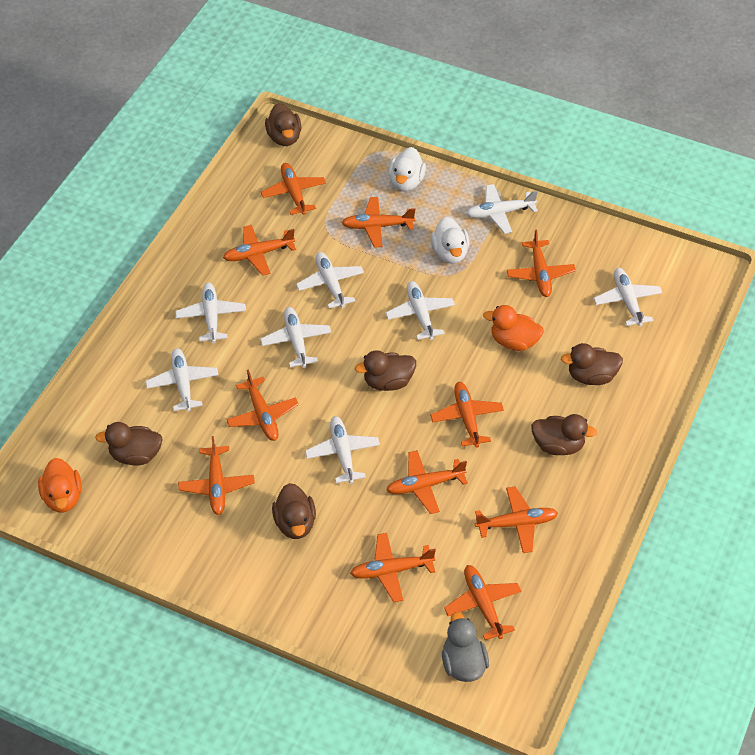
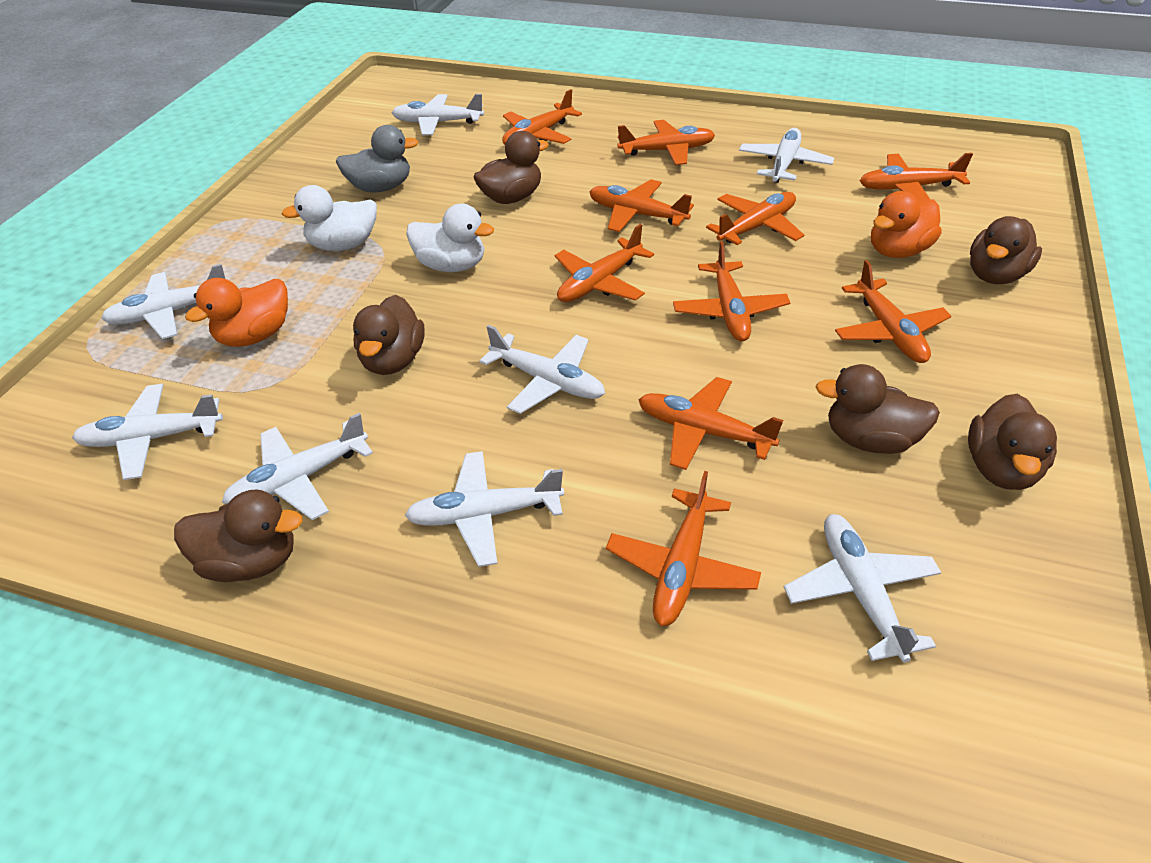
orange plane: [178,436,255,515] [223,225,296,276] [226,369,299,441] [261,163,326,215] [342,197,415,248] [350,533,436,602] [386,450,468,514] [430,382,504,448] [444,565,522,640] [475,486,558,553] [507,230,576,297] = 11 -> [502,89,582,145] [555,224,654,302] [590,179,694,232] [606,471,761,626] [617,120,715,165] [638,377,783,470] [673,241,790,341] [706,192,804,245] [835,260,951,363] [860,153,973,201] = 10

